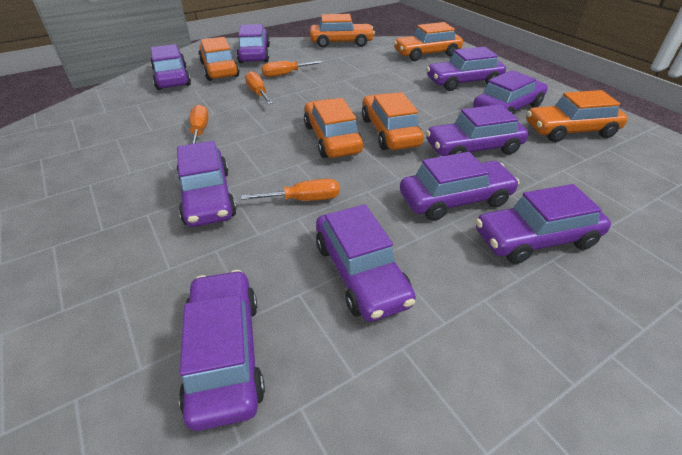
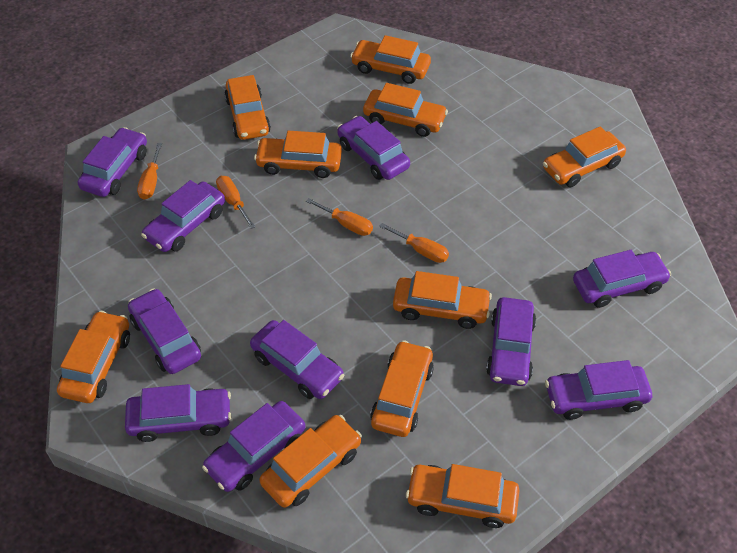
orange car: [198,37,240,81] [304,98,363,158] [310,14,375,48] [362,92,424,150] [394,22,463,61] [527,90,628,142] = 6 -> [57,311,130,403] [224,75,271,140] [254,131,342,178] [259,415,362,508] [350,35,431,84] [363,83,448,137] [370,340,434,437] [393,271,492,329] [406,464,519,528] [543,126,626,187] = 10

